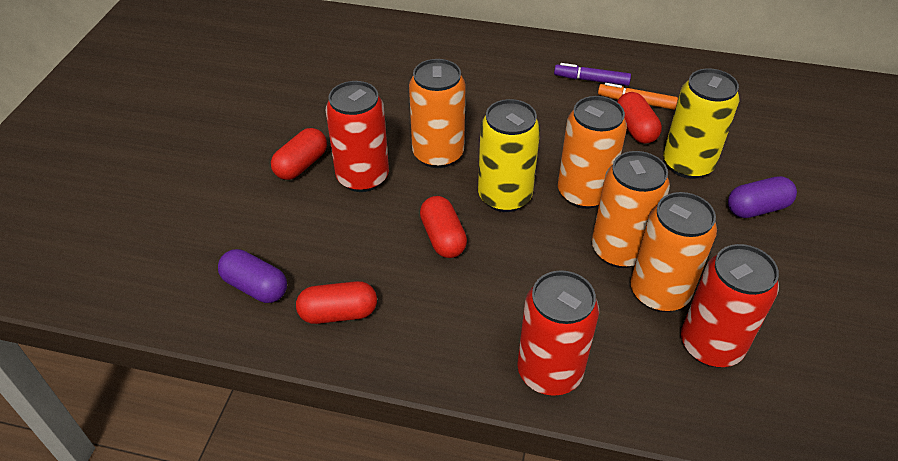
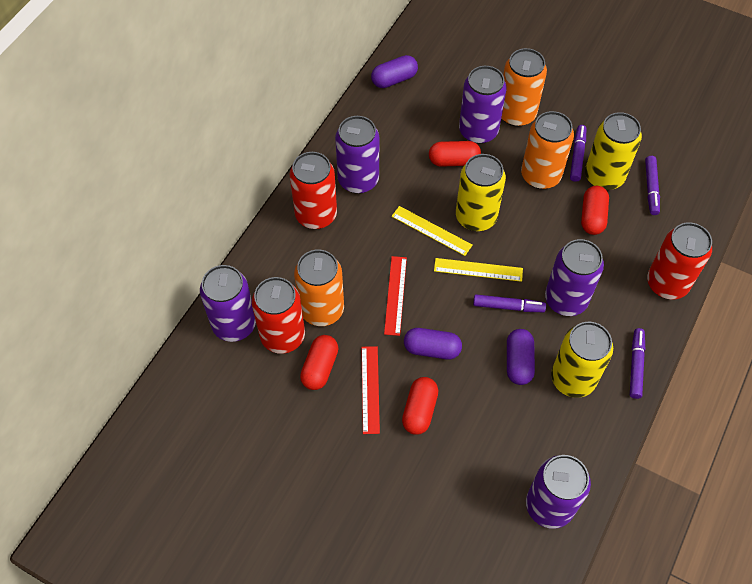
orange can: [409,59,466,168] [558,96,627,209] [592,151,670,268] [631,192,717,312] = 4 -> [294,249,344,326] [501,48,547,127] [521,111,574,189] = 3
orange marker: [598,83,678,110] = 1 -> none = 0
purple can: none = 0 -> [200,265,256,342] [335,116,379,194] [459,66,507,144] [526,455,591,529] [545,239,604,316] = 5
purple capsule: [218,249,287,303] [728,176,797,218] = 2 -> [371,55,418,88] [404,328,462,359] [507,329,535,385] = 3
purple marker: [554,63,631,86] = 1 -> [473,294,546,312] [570,125,586,182] [630,328,645,399] [645,156,660,215] = 4
red ruler: none = 0 -> [361,346,380,434] [384,256,407,336] = 2
yellow can: [478,99,540,212] [663,68,740,179] = 2 -> [456,154,506,231] [551,322,613,398] [585,112,642,190] = 3
yellow ruler: none = 0 -> [391,206,473,256] [434,258,523,282] = 2

